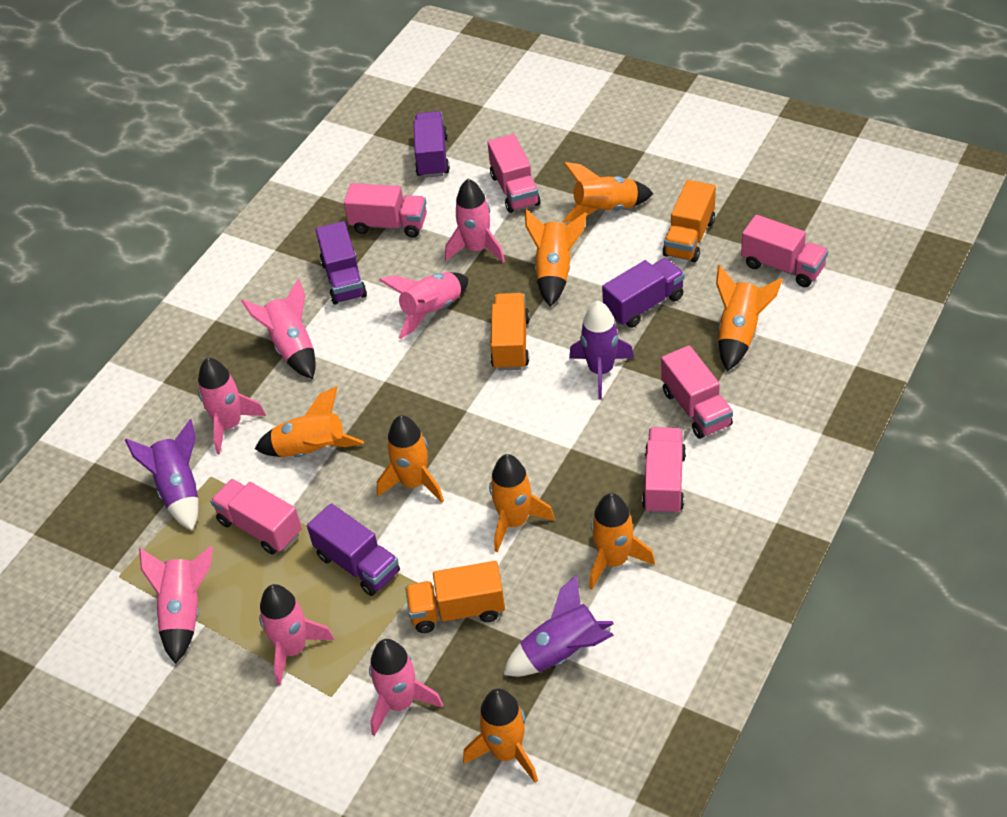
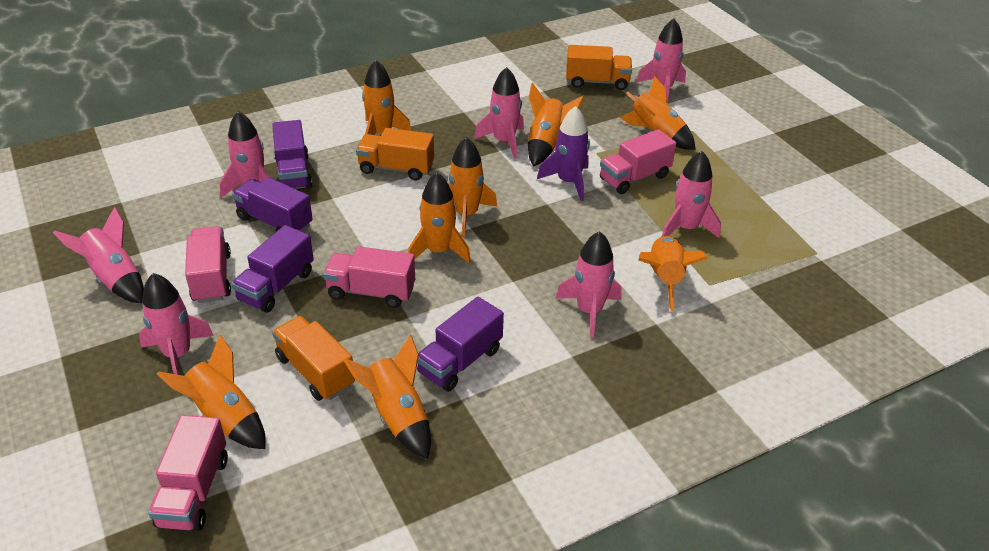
pink truck: [210,479,302,555] [344,183,427,238] [487,134,541,213] [642,427,686,515] [661,345,733,439] [741,215,828,287] = 6 -> [148,415,228,531] [185,226,231,303] [323,246,415,308] [600,129,676,194] = 4
purple rocket: [125,419,199,531] [503,574,614,676] [569,301,634,399] = 3 -> [537,106,590,201] = 1

